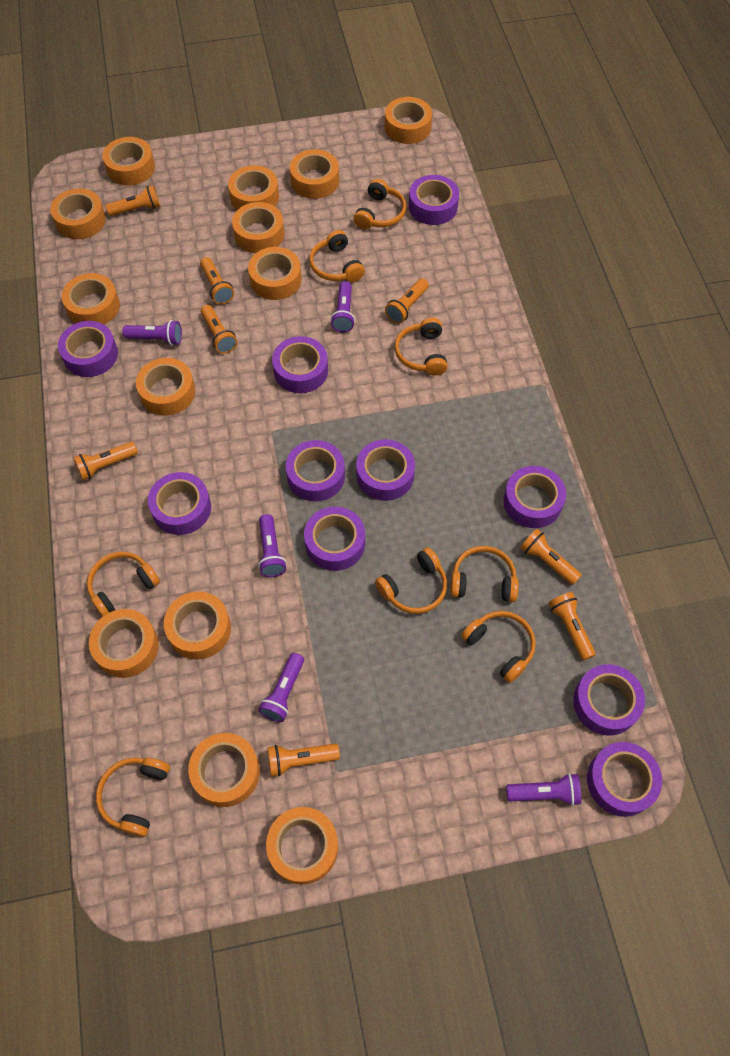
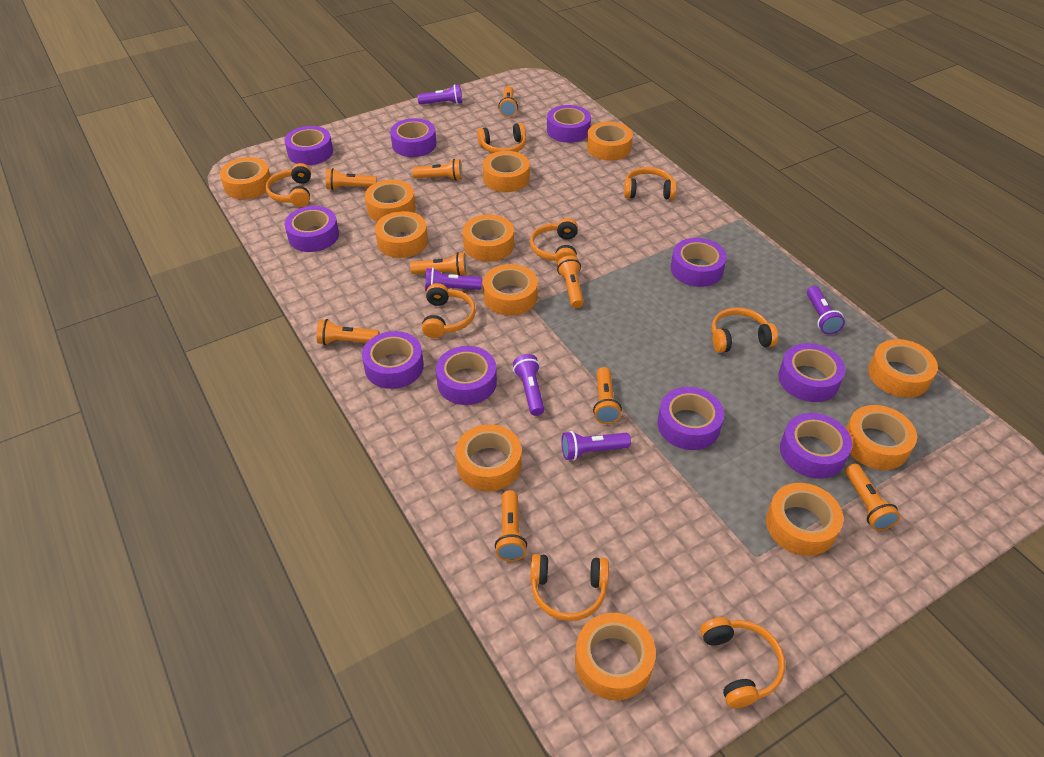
orange flashlight: [73,442,138,480] [106,185,161,216] [200,257,234,304] [200,305,237,354] [268,743,340,776] [385,278,429,324] [520,529,582,585] [548,592,596,660] = 8 -> [316,319,379,345] [326,168,377,190] [410,252,467,276] [412,159,462,181] [495,490,527,561] [498,86,518,117] [557,256,584,308] [593,367,622,424] [845,464,900,531] = 9
orange tape: [50,188,106,239] [62,273,120,324] [89,609,159,678] [102,137,155,186] [136,358,196,416] [164,592,231,659] [188,733,260,807] [228,165,279,210] [232,202,284,253] [248,247,302,300] [266,807,338,885] [290,149,339,199] [385,97,432,144] = 13 -> [220,157,272,199] [365,180,416,222] [375,211,428,258] [456,424,522,491] [463,214,514,261] [483,151,530,192] [483,264,538,316] [575,613,656,700] [587,122,633,161] [766,483,843,556] [846,405,917,470] [868,339,938,398] = 12

